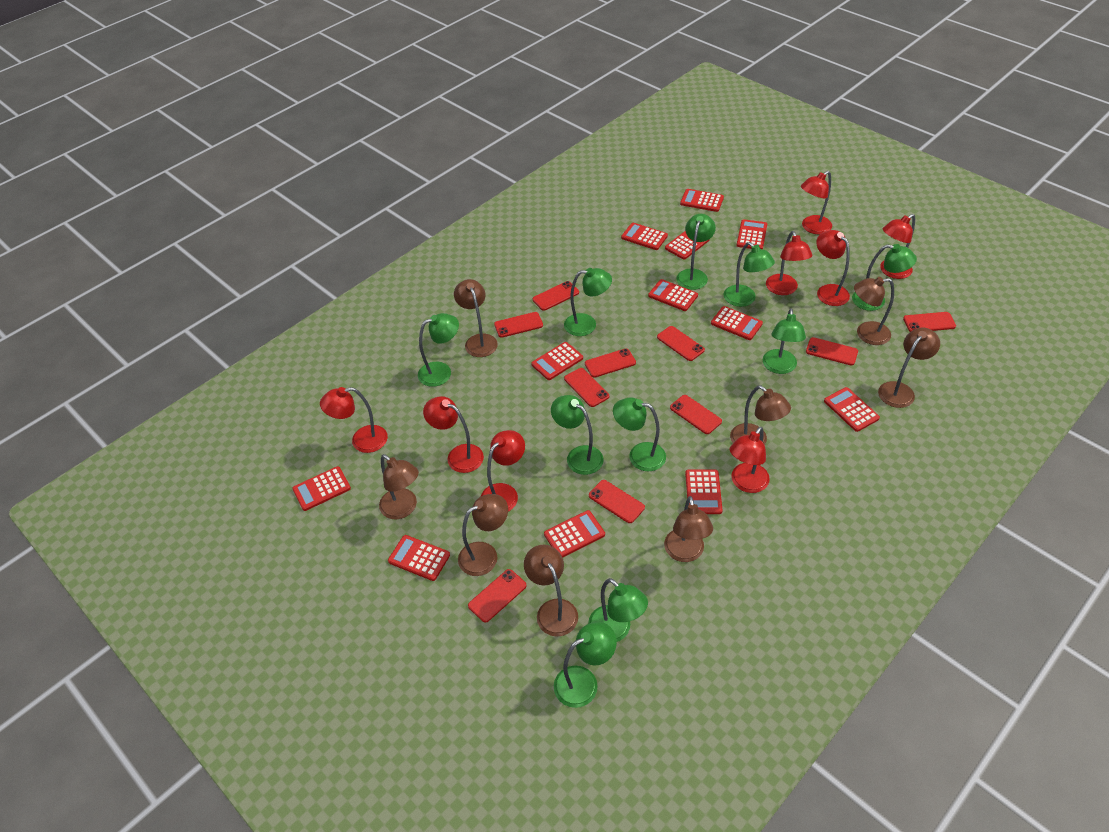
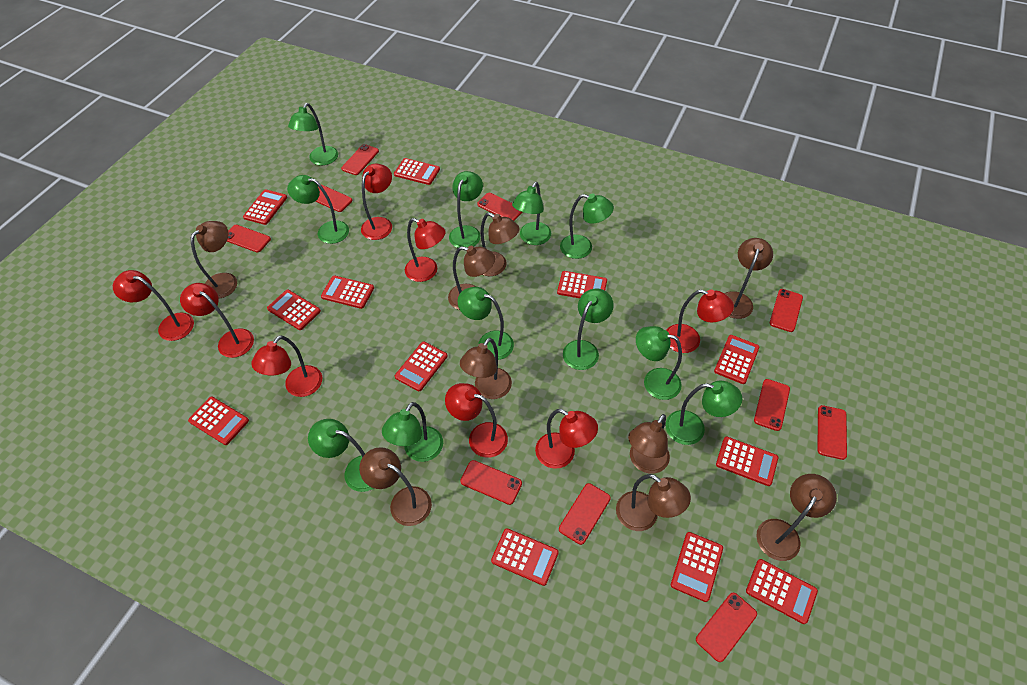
brown lamp: [379,454,419,519] [454,279,498,357] [458,494,508,576] [524,545,578,637] [664,496,713,562] [730,385,791,445] [854,277,894,345] [878,327,940,408] = 8 -> [191,221,237,299] [359,447,432,526] [448,246,495,310] [460,338,512,399] [481,213,519,276] [616,474,691,531] [628,414,670,474] [725,238,773,319] [756,474,837,561] = 9
green lamp: [418,313,459,387] [551,395,603,475] [554,622,617,708] [564,268,612,336] [588,578,648,642] [613,398,666,471] [676,214,716,290] [723,242,775,307] [763,308,806,374] [852,244,917,311] = 10 -> [287,175,349,244] [288,103,338,165] [308,419,374,492] [382,402,443,462] [449,171,483,248] [458,287,514,360] [512,182,551,245] [560,194,614,259] [563,288,614,370] [636,326,682,400] [666,381,742,445] = 11

